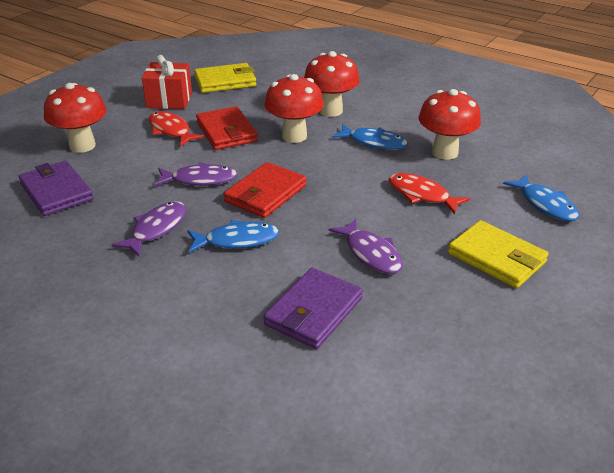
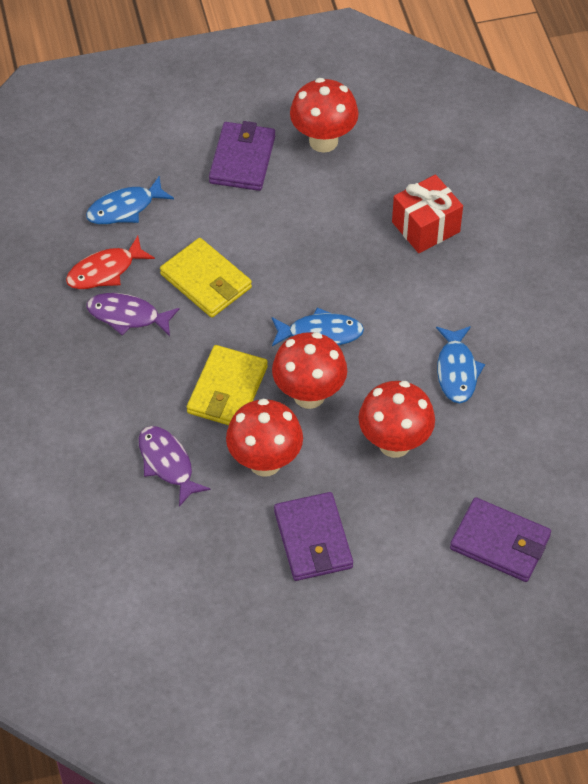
purple fish: [112,201,187,257] [154,162,238,186] [329,219,403,274] = 3 -> [87,293,180,336] [139,426,211,507] = 2
purple wallet: [19,161,94,216] [263,268,363,349] = 2 -> [209,121,275,191] [274,492,353,581] [450,497,551,582] = 3
red fish: [149,111,204,147] [389,173,470,215] = 2 -> [66,236,155,289] = 1
red wallet: [196,106,258,150] [224,162,306,218] = 2 -> none = 0

